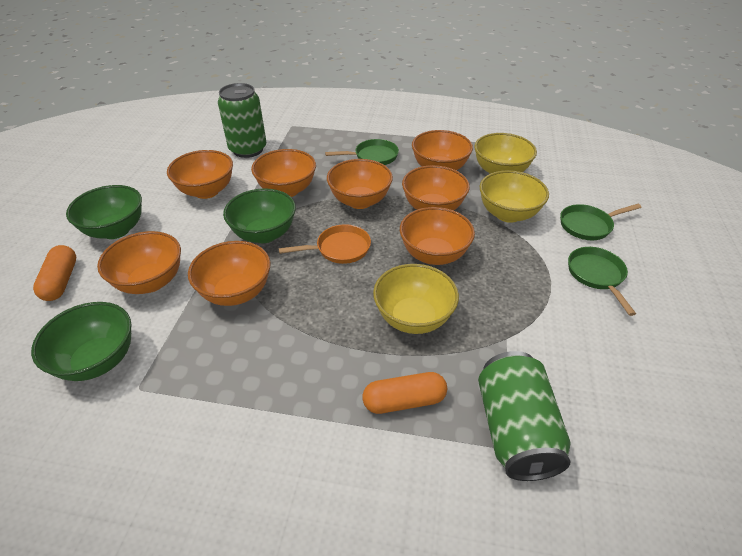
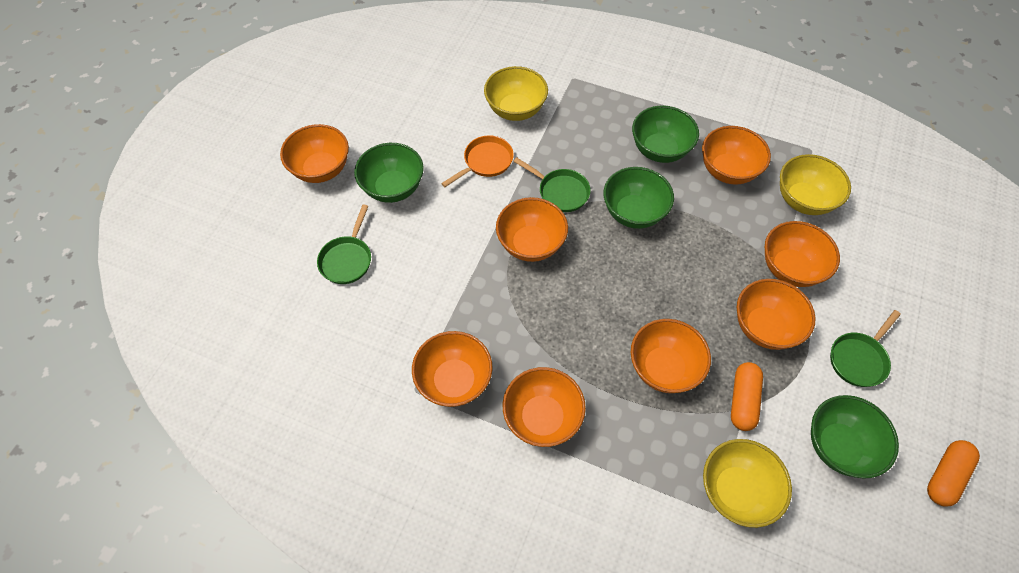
green bowl: [31,302,131,381] [66,185,142,239] [223,188,296,243] = 3 -> [354,143,424,203] [604,167,674,229] [632,105,699,163] [811,395,899,479] = 4
green can: [218,83,266,158] [478,351,571,481] = 2 -> none = 0

